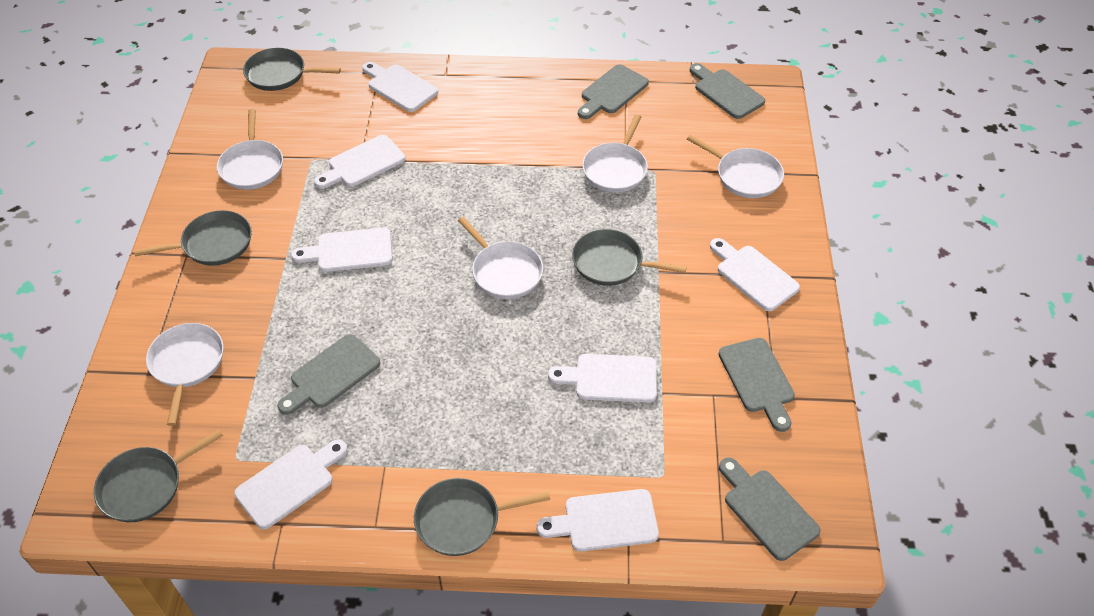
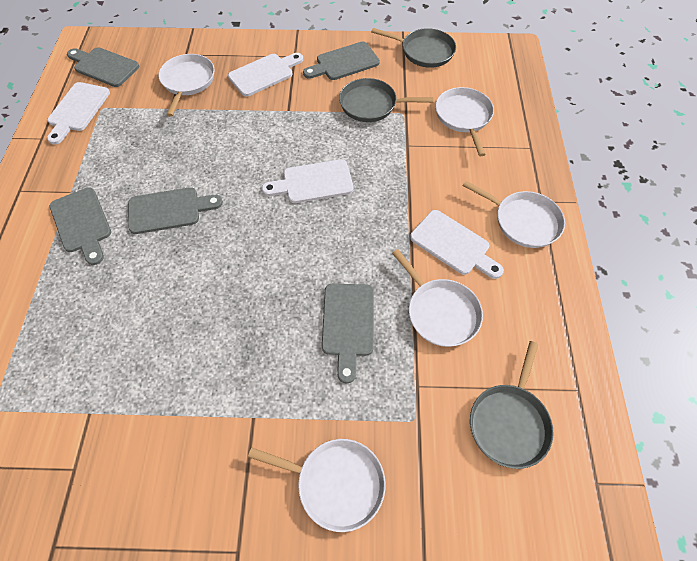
grey pan: [94,430,223,522] [134,210,252,266] [243,48,341,91] [414,478,550,556] [572,229,687,286] = 5 -> [339,78,434,122] [371,28,456,68] [470,341,554,469] = 3
white cutting board: [234,440,347,529] [291,228,392,272] [314,135,405,189] [362,62,438,112] [537,489,659,552] [548,354,657,403] [710,238,800,311] = 7 -> [47,82,110,144] [228,53,303,97] [262,159,354,203] [410,210,504,279] = 4

